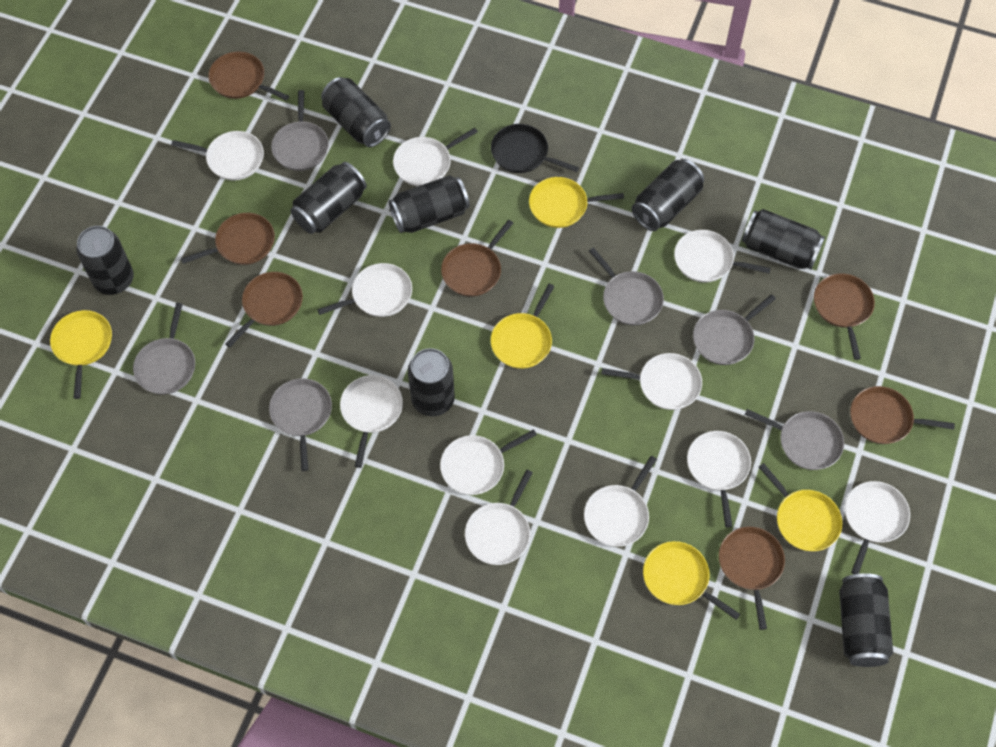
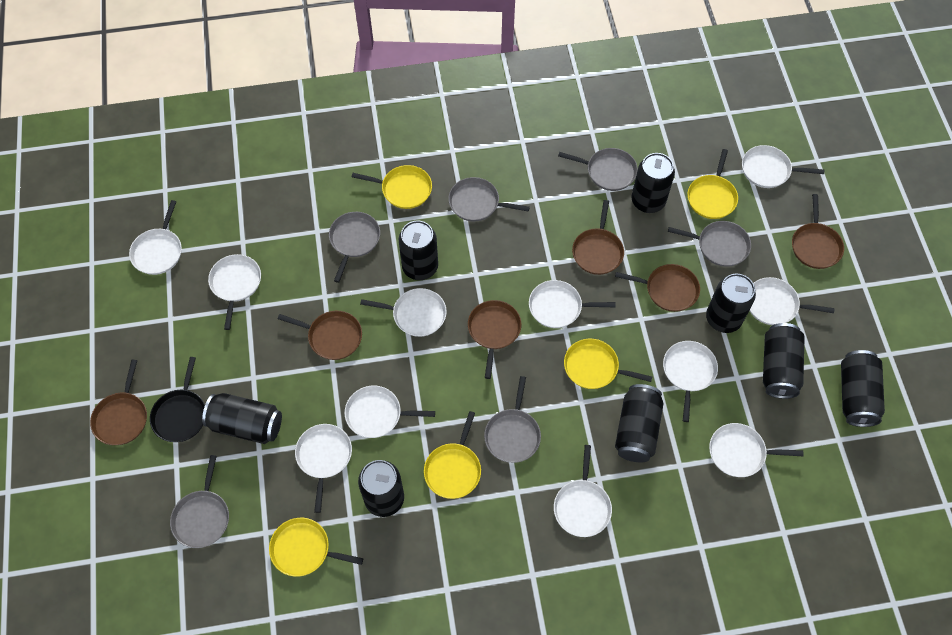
brown pan: [181,213,275,265] [208,52,289,101] [225,272,303,347] [441,220,513,297] [719,527,785,630] [814,273,875,360] [850,386,955,444] = 7 -> [90,360,147,445] [278,311,362,360] [468,300,521,379] [572,200,624,275] [615,264,700,312] [792,194,844,269] = 6

